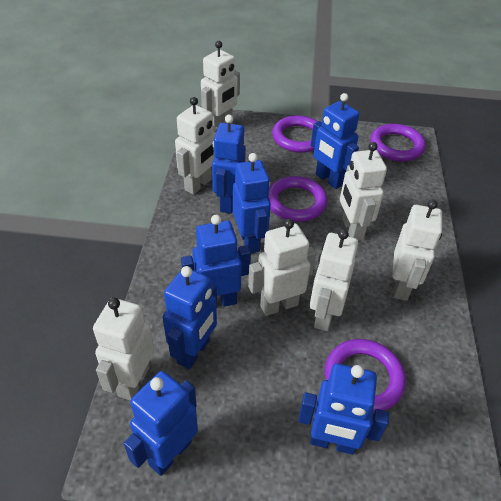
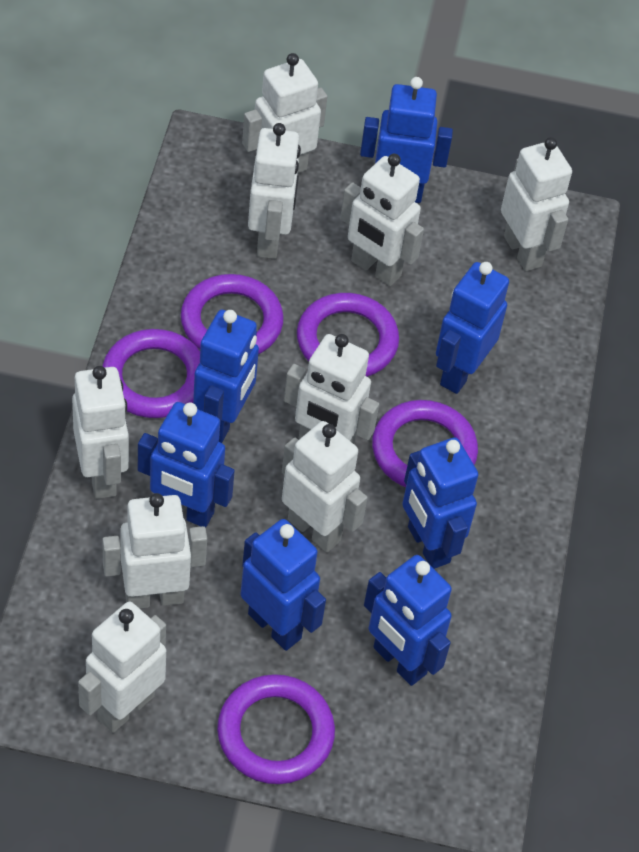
purple ring: [268,176,327,222] [272,115,318,153] [325,339,406,413] [370,124,426,161] = 4 -> [102,329,200,418] [181,274,284,354] [217,674,335,784] [297,293,399,377] [372,400,478,487] = 5
white robot: [93,298,154,400] [175,97,218,195] [201,41,240,127] [248,219,316,316] [310,229,358,331] [340,142,387,241] [392,199,442,301] = 7 -> [72,366,129,499] [78,602,166,733] [102,493,207,609] [242,53,327,173] [248,123,301,259] [282,421,367,552] [284,334,379,445] [340,154,424,286] [501,137,572,271] = 9

